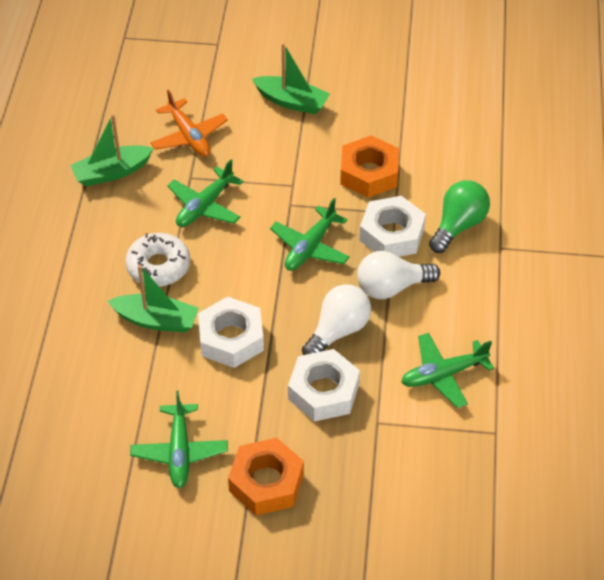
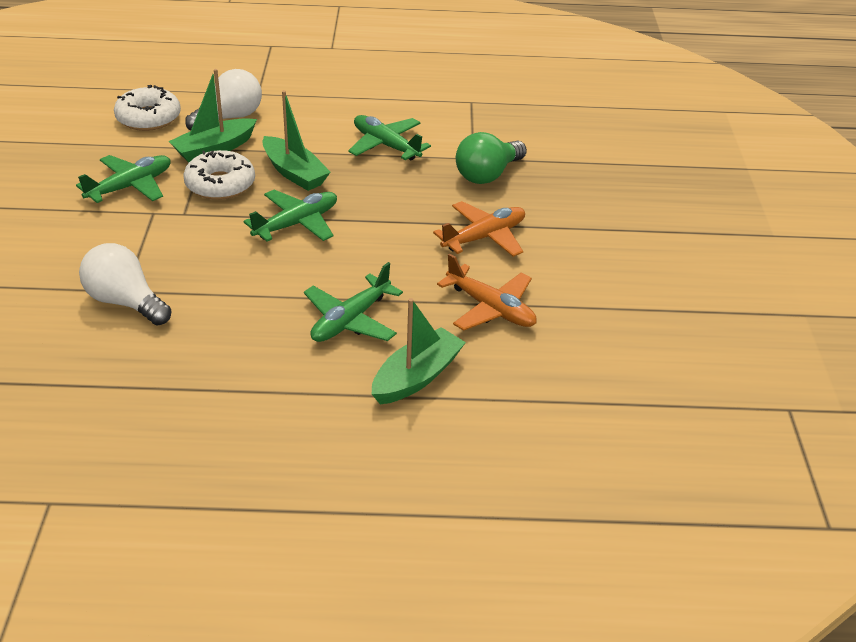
orange nut: [228,438,304,515] [340,135,399,198] = 2 -> none = 0
orange plane: [151,90,228,157] = 1 -> [433,201,525,257] [437,253,537,331] = 2
white donut: [125,233,190,287] = 1 -> [114,85,181,131] [183,150,255,200] = 2
white nut: [198,297,264,368] [288,349,360,422] [359,196,426,257] = 3 -> none = 0

